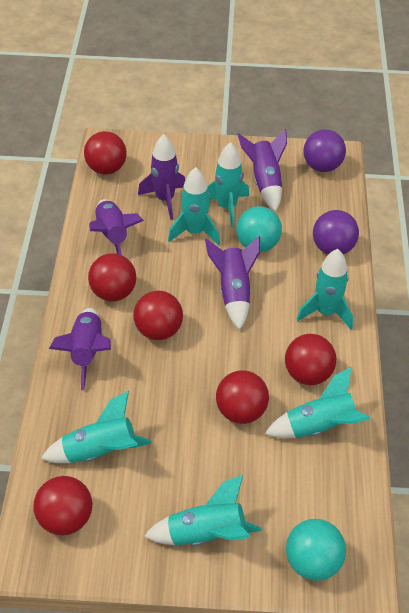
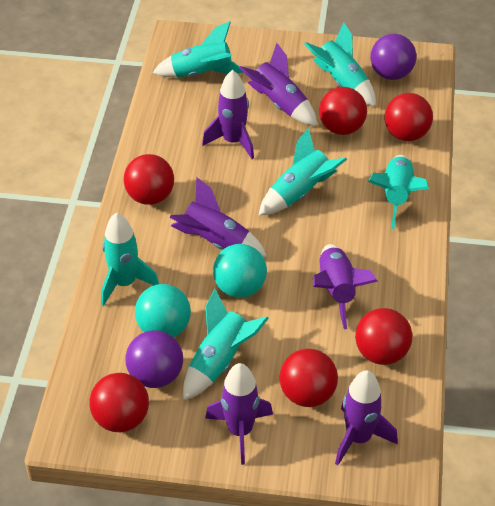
purple rocket: [49,308,111,390] [89,199,144,255] [138,134,185,219] [205,236,260,330] [237,129,287,212] = 5 -> [169,177,267,257] [202,70,254,159] [205,363,273,465] [239,43,317,126] [313,244,378,329] [335,370,398,465] = 6

